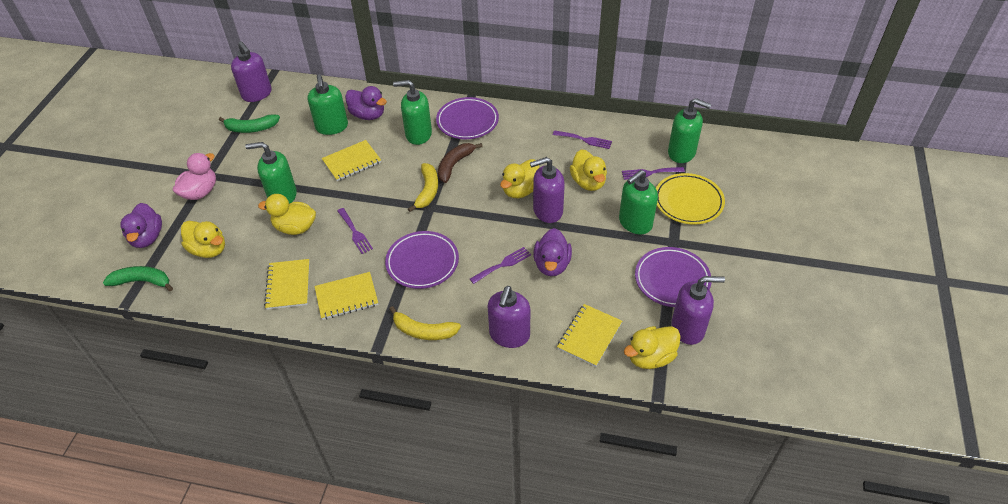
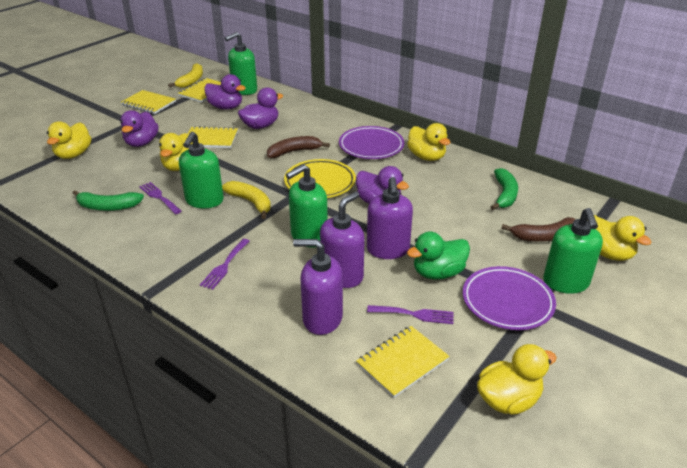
brown banana: [438,143,483,183] = 1 -> [267,136,330,158] [501,217,575,241] = 2
green duck: none = 0 -> [407,232,470,280] = 1
green soap dispenser: [245,142,297,204] [307,74,348,135] [393,80,432,145] [619,170,658,234] [668,98,712,163] = 5 -> [179,131,224,208] [225,32,257,95] [286,164,328,241] [543,208,603,294] = 4
pink duck: [173,153,216,200] = 1 -> none = 0
purple duck: [120,203,162,248] [345,86,387,120] [533,228,572,276] = 3 -> [120,110,159,147] [204,74,246,110] [238,87,283,129] [356,166,409,204] = 4
purple fork: [337,208,373,254] [470,247,531,284] [553,130,612,149] [622,167,685,180] = 4 -> [139,182,182,214] [200,239,250,290] [367,305,453,324] = 3
purple plate: [385,231,459,289] [436,97,499,139] [635,247,711,307] = 3 -> [339,126,404,159] [462,266,556,330] = 2
purple soap dispenser: [231,41,272,102] [488,286,530,348] [530,157,565,223] [671,276,725,345] = 4 -> [293,239,343,335] [320,191,365,288] [367,177,413,259] = 3

